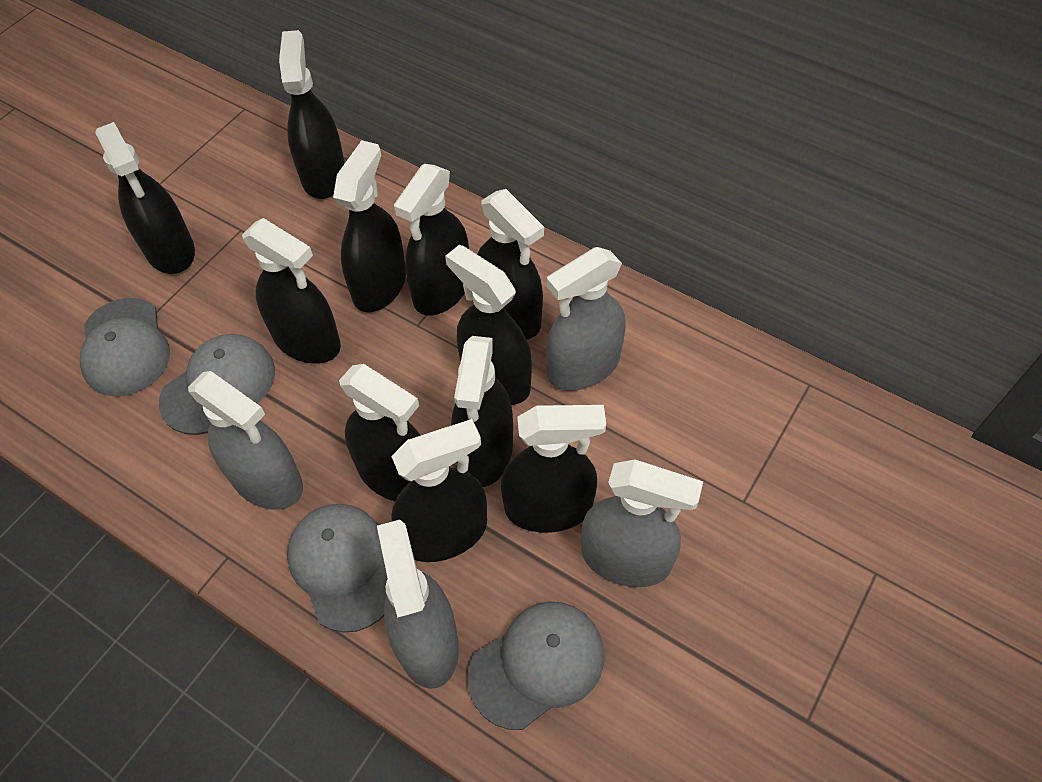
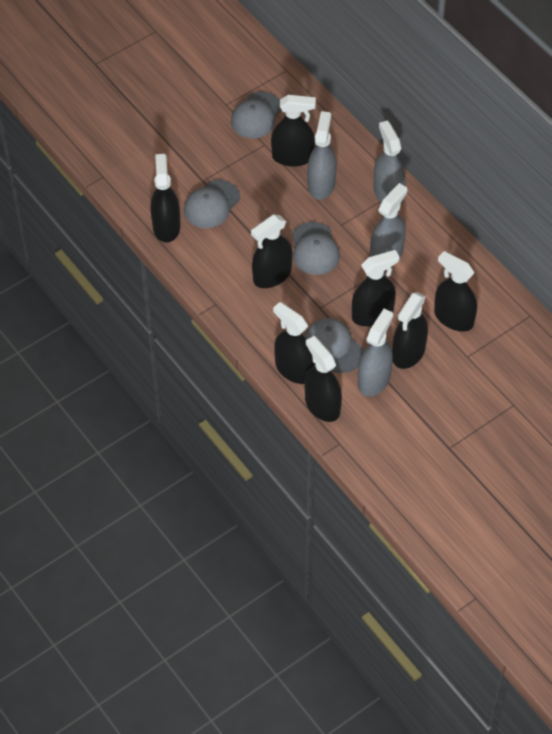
black spray bottle: [95,122,195,274] [242,218,341,364] [279,30,345,199] [333,140,406,312] [339,364,421,501] [391,419,487,562] [394,164,469,315] [445,245,532,405] [451,336,513,487] [477,189,544,339] [501,405,606,533] = 11 -> [151,154,180,243] [251,214,292,288] [271,95,316,167] [273,302,315,384] [305,336,342,422] [352,250,400,326] [392,292,428,369] [434,251,477,332] = 8

